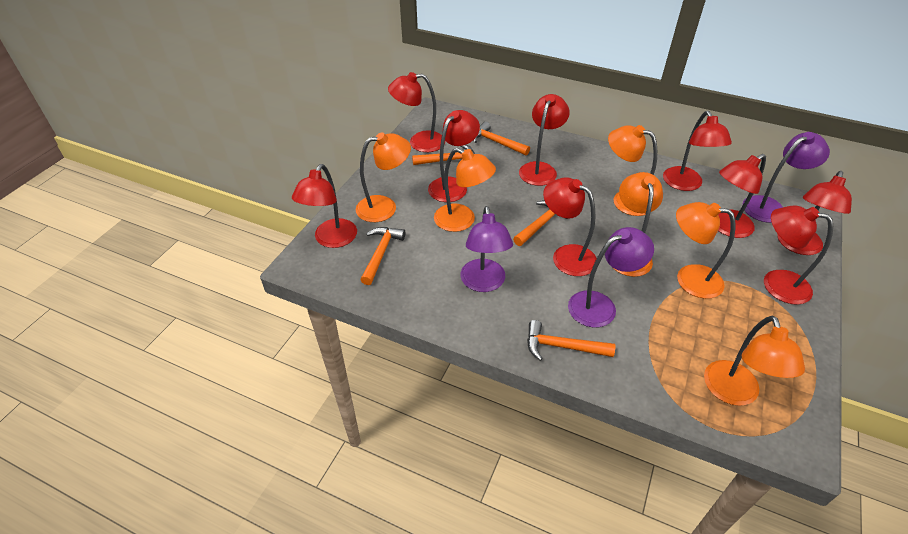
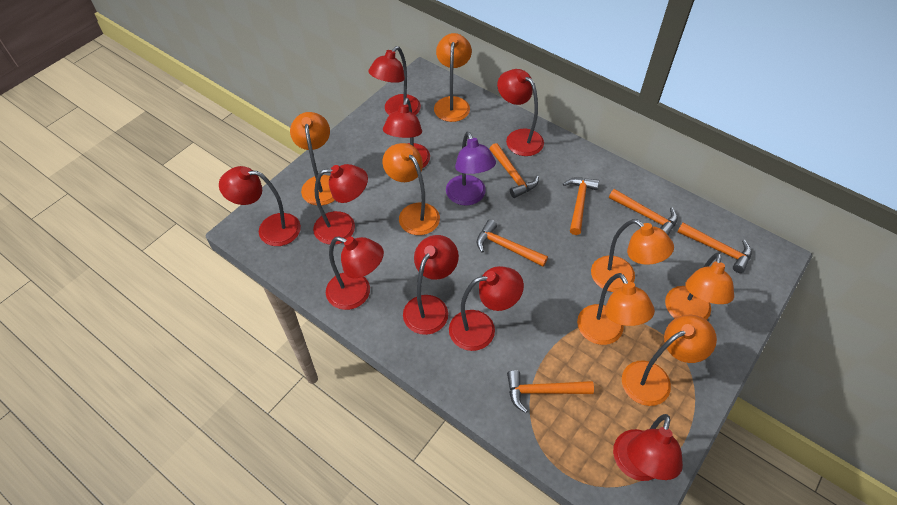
orange hammer: [361,227,405,285] [412,145,475,165] [474,122,530,156] [513,200,568,246] [527,320,615,361] = 5 -> [477,220,548,267] [489,143,539,198] [507,370,594,413] [563,177,599,235] [609,189,678,235] [678,223,752,273] = 6
orange lamp: [356,132,411,222] [434,148,496,232] [608,125,657,216] [613,172,663,277] [676,202,735,299] [704,316,805,406] = 6 -> [290,112,335,206] [382,143,440,235] [434,33,472,122] [577,273,655,345] [591,219,674,292] [622,315,717,406] [665,253,734,320] = 7
purple lamp: [460,206,513,292] [568,227,654,328] [742,132,830,223] = 3 -> [446,132,496,206] = 1

